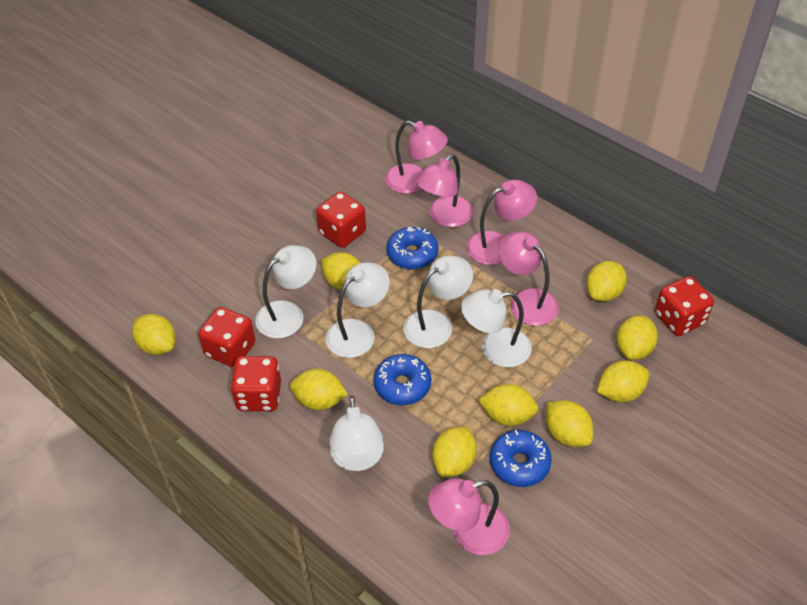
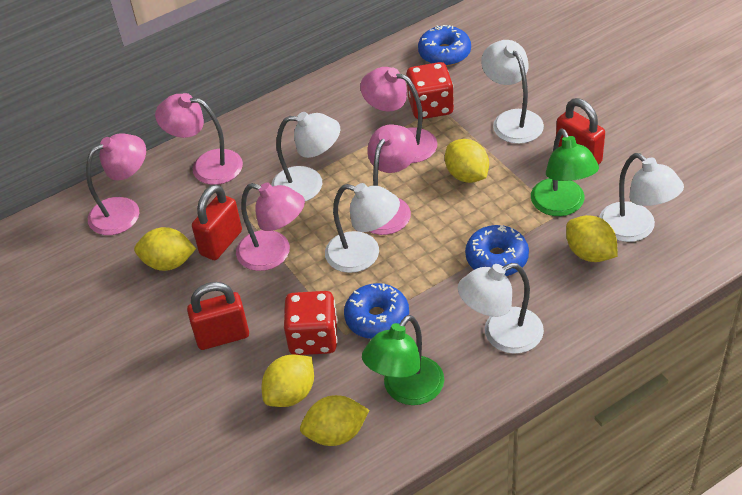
green lamp: none = 0 -> [362,315,444,405] [531,128,599,216] = 2
red dice: [198,307,256,367] [231,356,281,411] [316,192,366,248] [655,276,714,336] = 4 -> [284,291,338,355] [406,62,454,119] = 2
red padlock: none = 0 -> [187,282,249,350] [192,184,242,260] [556,98,605,165] = 3
yellow lemon: [132,314,176,355] [290,369,348,410] [321,252,361,290] [432,427,477,477] [478,384,539,426] [546,400,593,447] [586,261,627,301] [597,360,649,402] [616,316,658,360] = 9 -> [134,227,196,271] [262,354,314,407] [300,395,369,446] [445,139,489,183] [566,215,618,262] = 5

